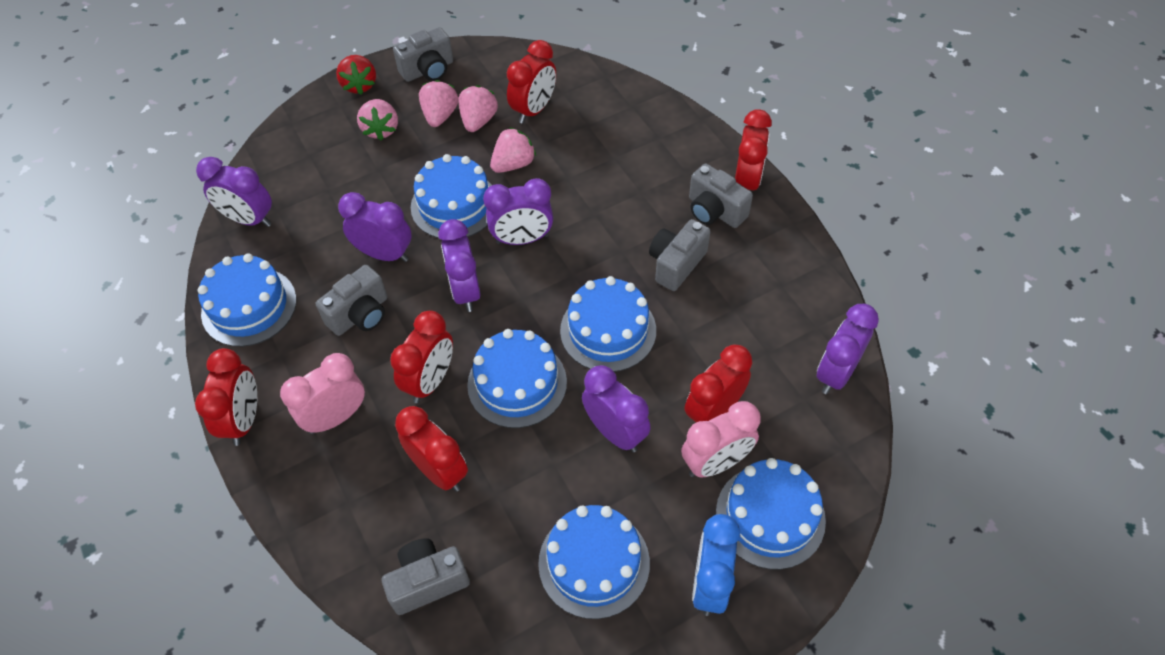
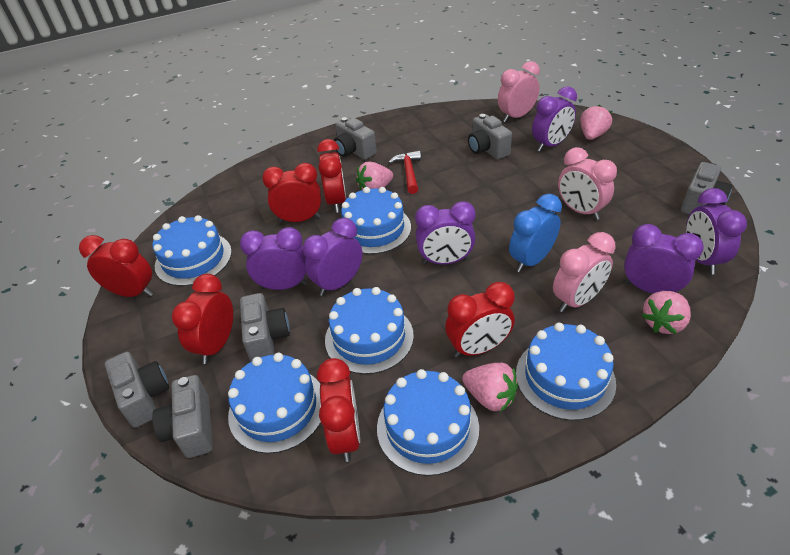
grey camera: [316,265,387,336] [382,538,470,615] [393,27,453,82] [649,219,711,291] [689,163,753,228] = 5 -> [105,352,169,428] [152,375,213,458] [240,293,290,362] [334,117,377,160] [468,114,512,160] [681,162,732,215] = 6
pink clock: [280,353,365,434] [681,401,761,478] = 2 -> [498,61,540,122] [553,232,616,312] [558,147,617,220] = 3
red hammer: none = 0 -> [388,151,421,194] = 1
red strawberry: [336,55,376,95] = 1 -> none = 0

